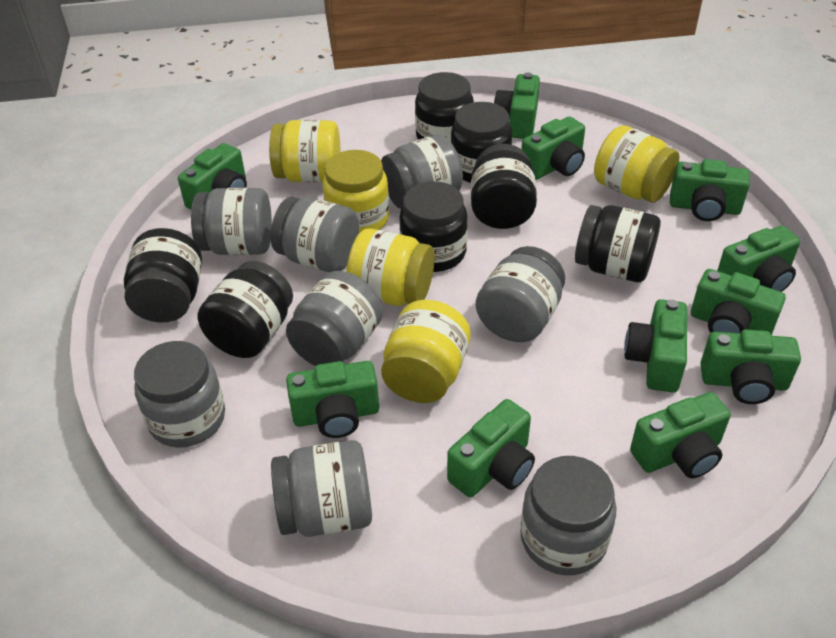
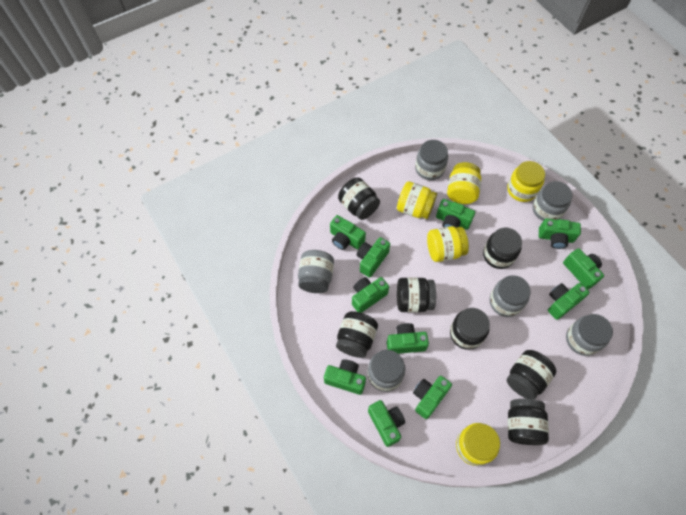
grey jar: [134,341,225,448] [191,188,272,255] [270,197,359,273] [271,440,372,537] [286,271,383,366] [381,134,463,209] [476,246,565,342] [520,456,616,575] = 8 -> [298,250,334,293] [368,350,405,392] [415,140,448,180] [490,275,531,317] [533,181,573,221] [566,314,613,356] = 6

